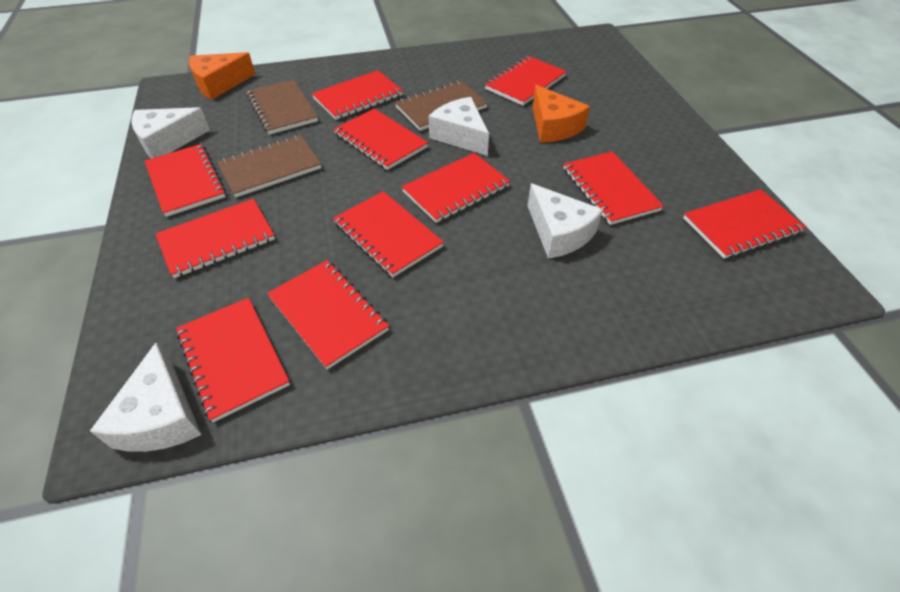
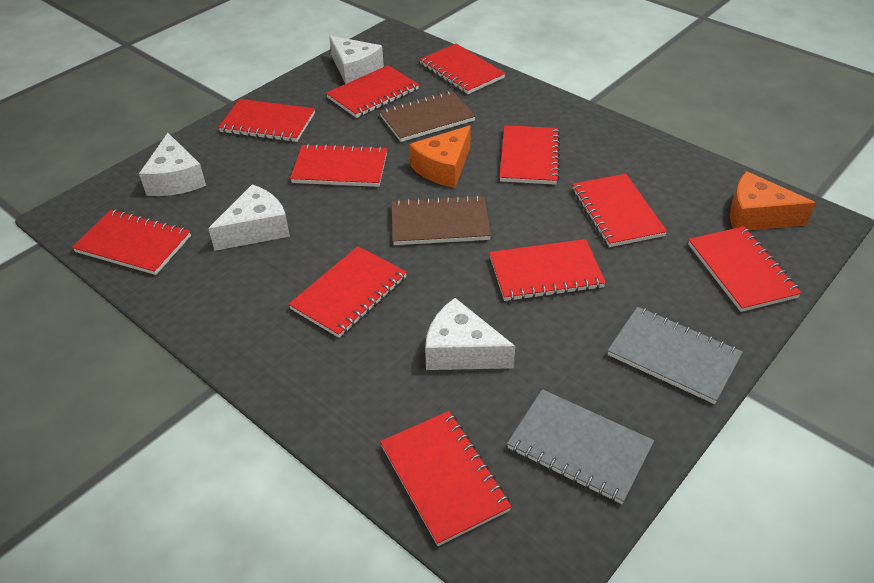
brown notebook: [217,135,322,198] [247,79,318,135] [395,81,488,131] = 3 -> [379,91,476,142] [391,195,491,245] = 2
grey notebook: none = 0 -> [507,389,654,504] [608,307,743,404] = 2

